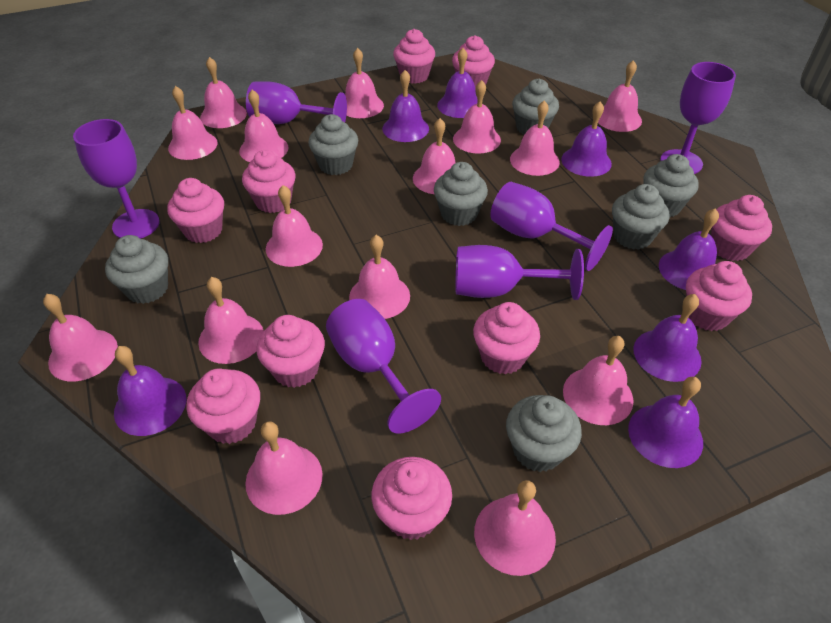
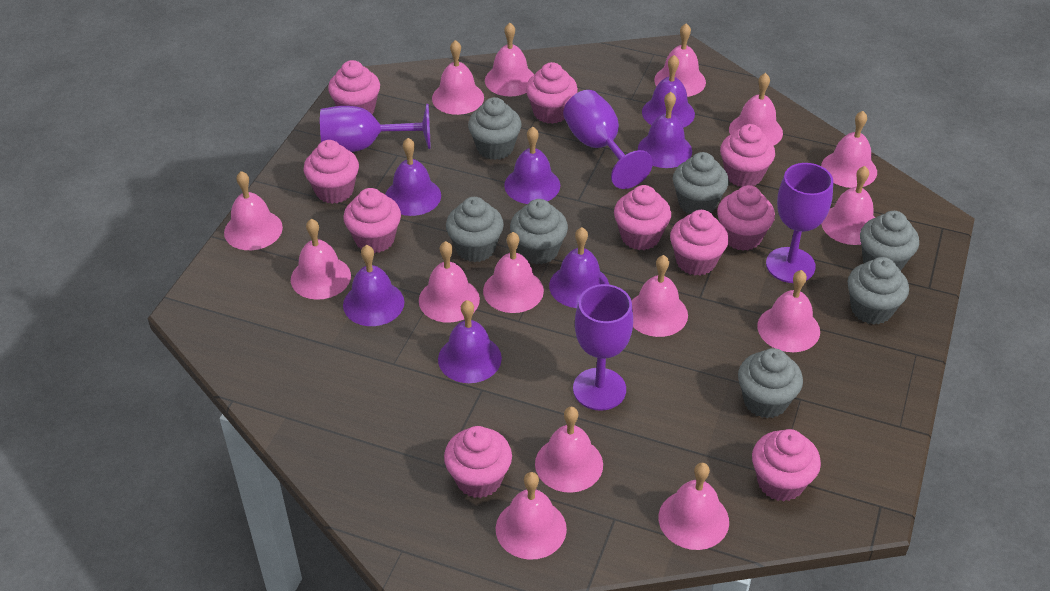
purple goblet: [73,119,160,239] [246,82,347,124] [326,299,441,434] [455,245,584,300] [490,182,613,271] [660,62,736,174] = 6 -> [320,104,430,152] [563,90,653,189] [573,284,633,411] [766,163,833,283] = 4

